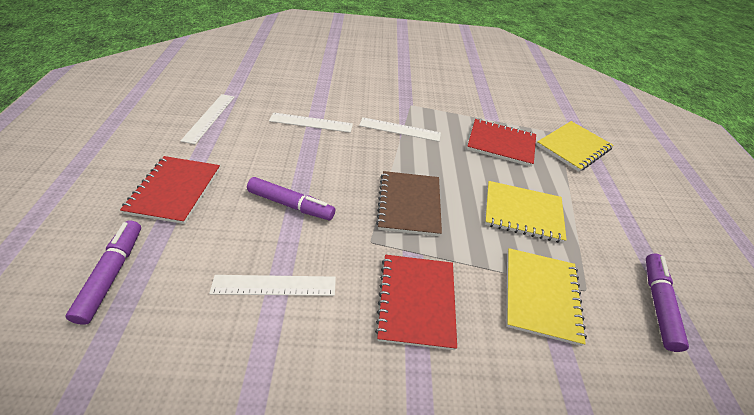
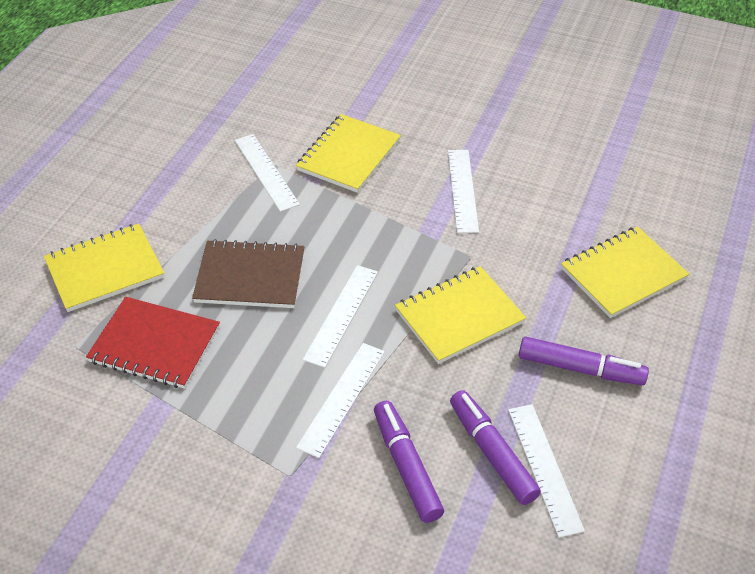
red notebook: [120,156,220,224] [375,255,457,350] [467,119,536,167] = 3 -> [86,297,220,389] = 1
white ruler: [181,94,235,144] [209,275,336,296] [269,113,353,133] [359,117,441,142] = 4 -> [235,134,300,212] [296,343,385,458] [303,265,378,368] [448,150,479,233] [508,404,585,538] = 5
yellow notebook: [485,181,567,243] [506,248,587,346] [537,121,613,172] = 3 -> [44,223,164,312] [296,114,401,193] [395,266,526,364] [561,226,689,318] = 4

